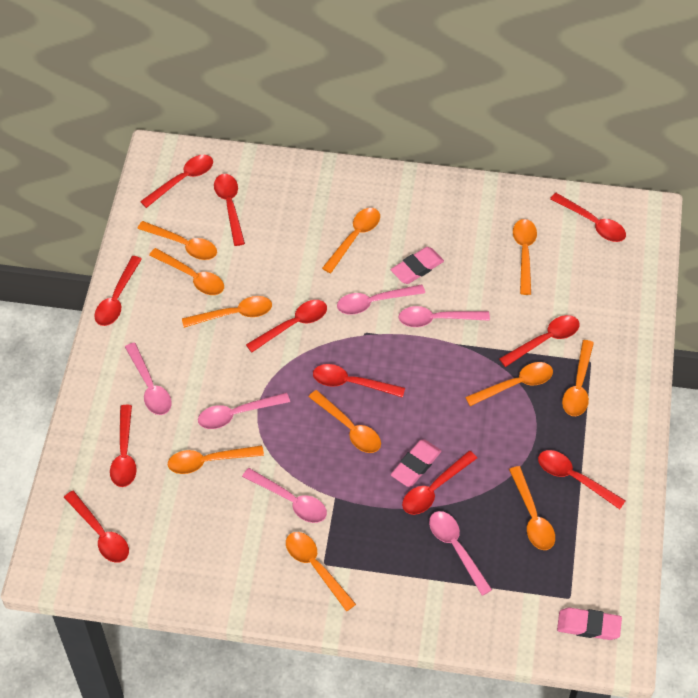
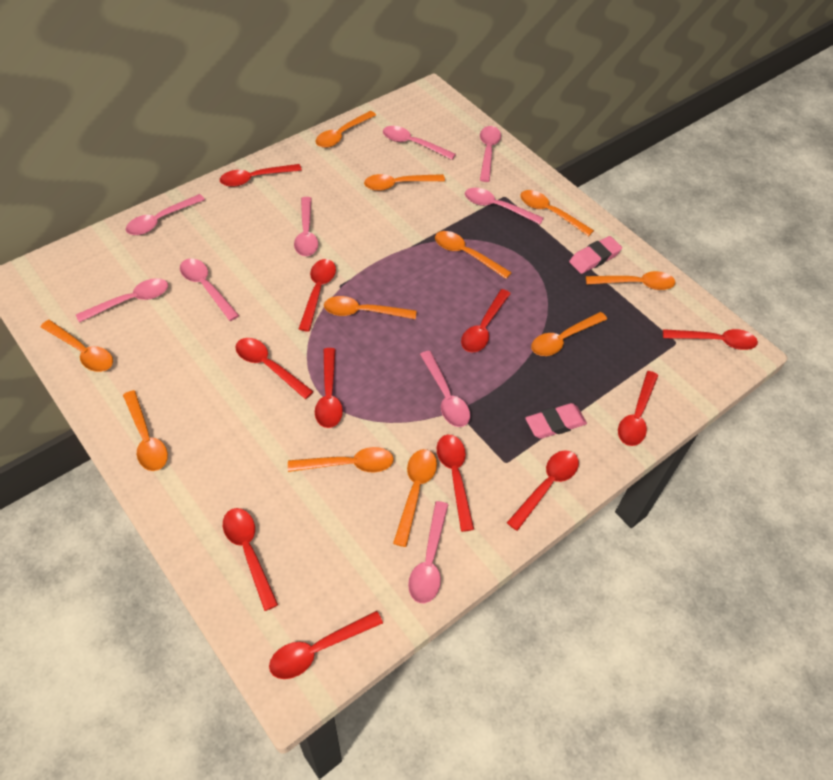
pink eraser: [391,247,444,284] [391,439,441,487] [557,608,622,640] = 3 -> [525,403,587,439] [569,236,622,274] = 2
pink spoon: [125,343,172,415] [198,393,290,429] [242,468,327,523] [337,284,425,315] [398,306,490,327] [429,511,492,596] = 6 -> [76,278,168,322] [126,194,205,235] [180,259,239,321] [294,197,318,256] [383,126,456,160] [408,501,449,603] [420,351,470,427] [465,188,543,224] [480,126,501,182] = 9

